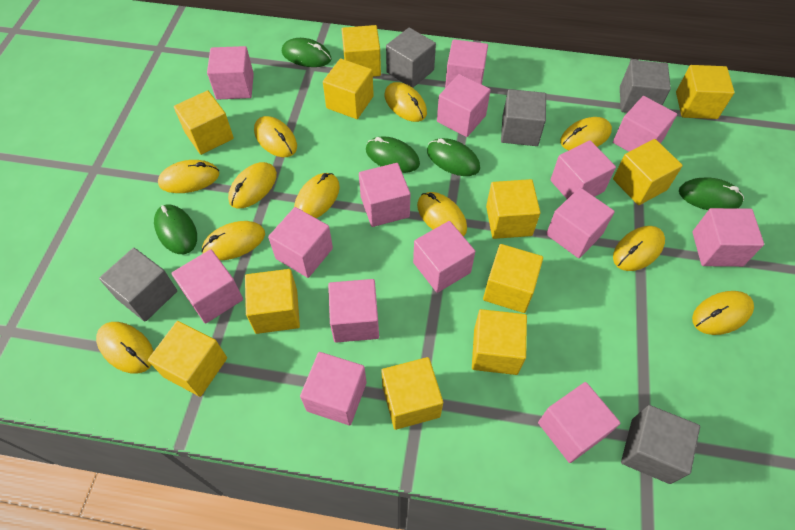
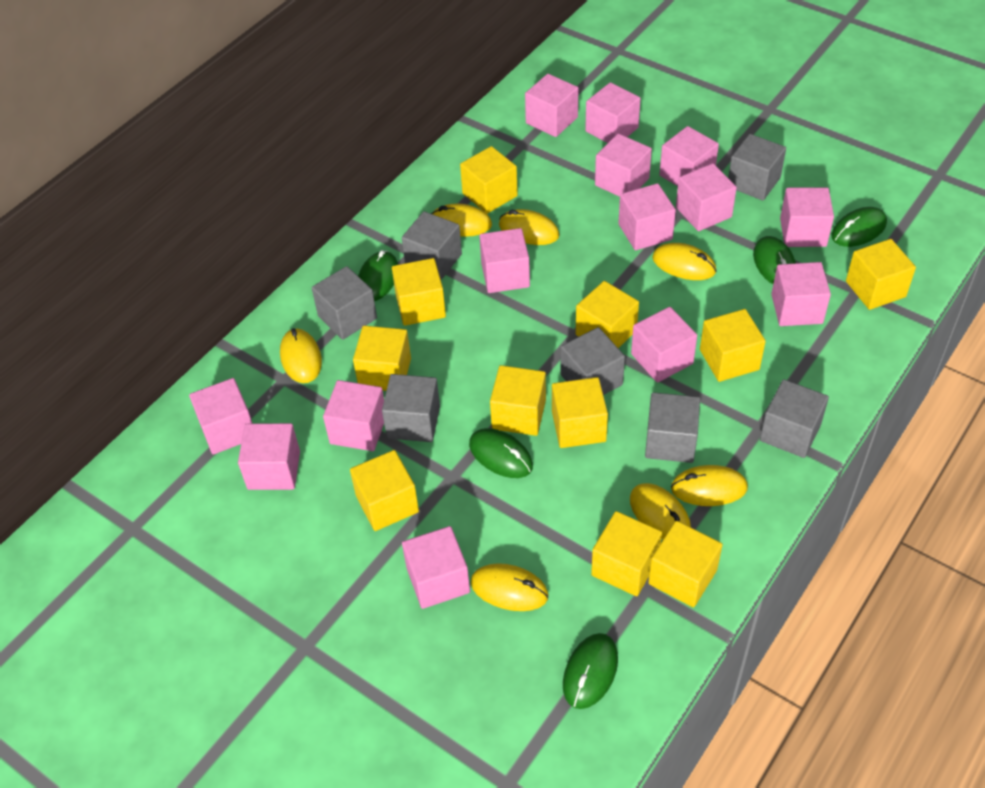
grey cube: [99,248,177,322] [386,27,436,88] [501,89,546,146] [620,60,671,113] [621,405,700,484] = 5 -> [312,266,377,340] [382,374,440,442] [402,211,462,280] [561,327,625,395] [645,392,700,463] [728,134,786,200] [760,379,829,458] = 7
yellow mouse: [96,322,154,374] [158,160,220,193] [202,221,265,260] [228,162,277,208] [254,116,297,157] [294,173,340,218] [385,82,427,122] [417,192,467,237] [560,117,612,150] [613,226,665,271] [692,291,754,335] = 11 -> [280,328,322,383] [431,203,492,237] [471,563,548,611] [499,209,559,245] [630,483,691,539] [652,243,716,280] [671,465,748,506] = 7

